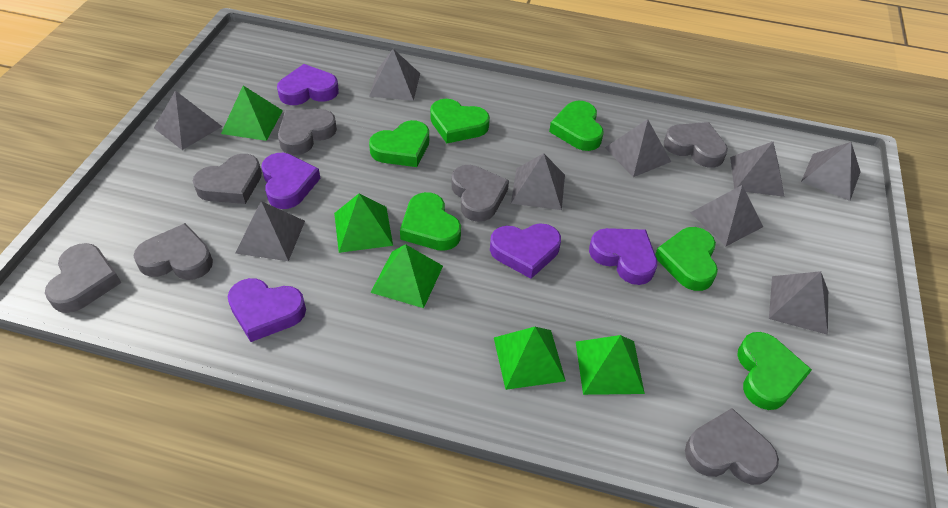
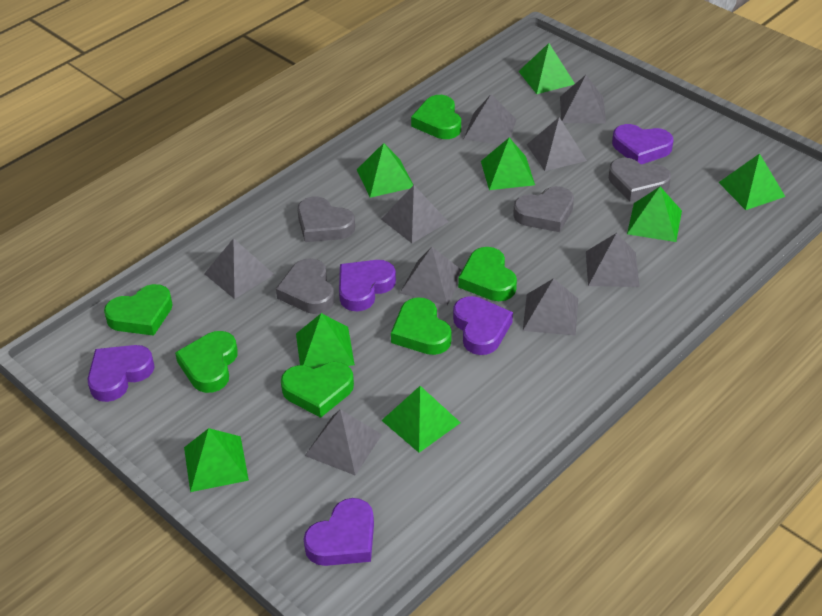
green pyramid: [221,86,283,141] [334,194,393,253] [370,244,443,308] [494,327,566,390] [576,335,645,395] = 5 -> [184,428,249,492] [296,313,355,369] [357,143,413,198] [381,386,461,453] [481,138,535,190] [518,43,575,94] [627,187,682,242] [718,153,786,210] = 8
grey heart: [45,243,121,313] [134,223,213,280] [193,154,262,204] [278,109,337,155] [451,165,509,222] [663,122,728,168] [685,408,779,485] = 7 -> [276,258,334,314] [297,196,355,242] [513,186,574,232] [609,158,671,202] = 4

